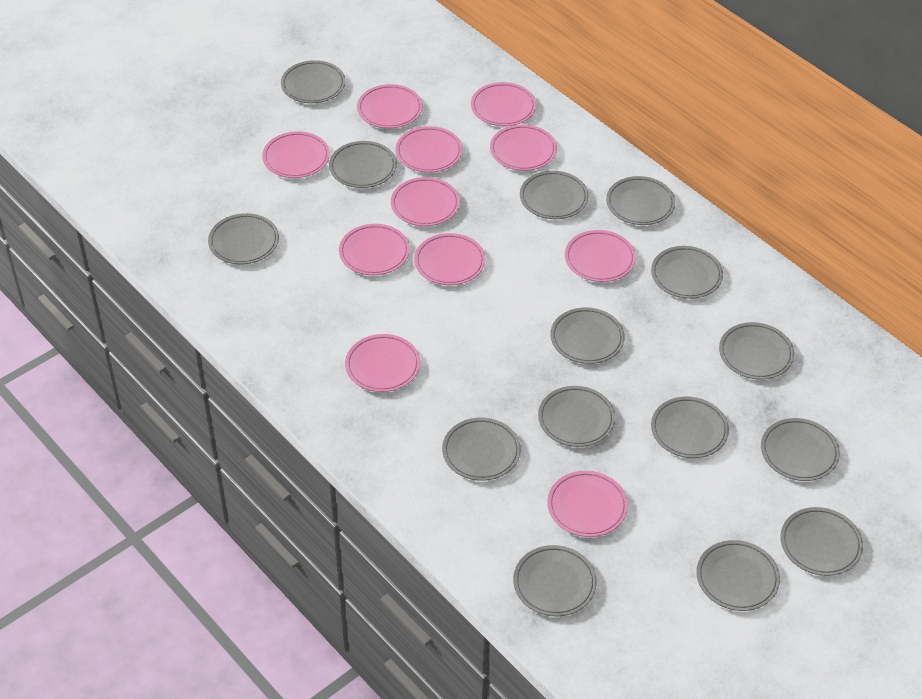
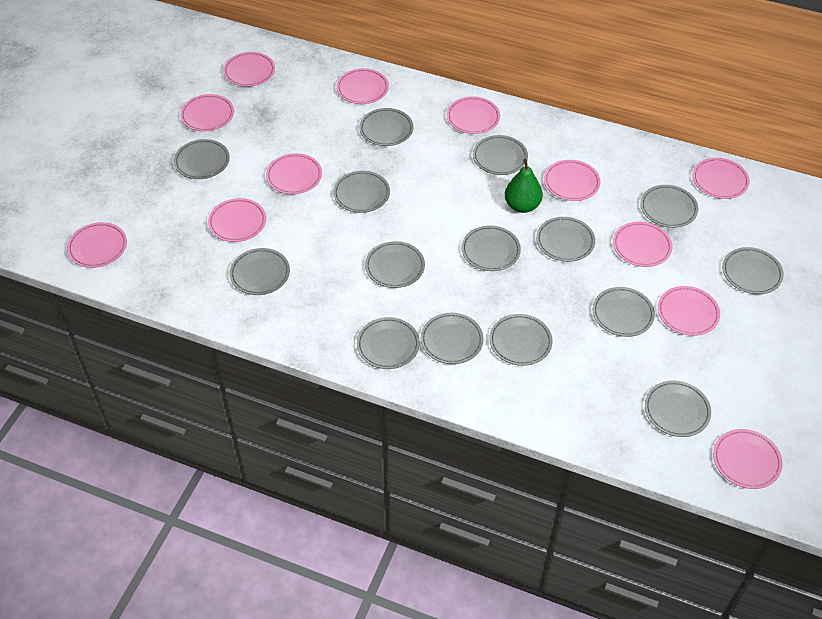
green pear: none = 0 -> [505,159,543,213] = 1
pink plate: [262,131,330,178] [339,224,410,275] [345,334,420,392] [357,84,423,128] [391,177,460,226] [395,126,462,173] [414,233,485,285] [471,82,536,126] [490,124,557,171] [547,471,628,537] [565,230,636,282] = 11 -> [67,222,127,268] [180,94,234,132] [208,198,266,242] [223,52,275,87] [266,153,322,194] [336,68,389,104] [447,96,500,134] [544,160,601,201] [613,222,672,267] [658,286,720,336] [693,158,750,199] [713,429,783,489] = 12

